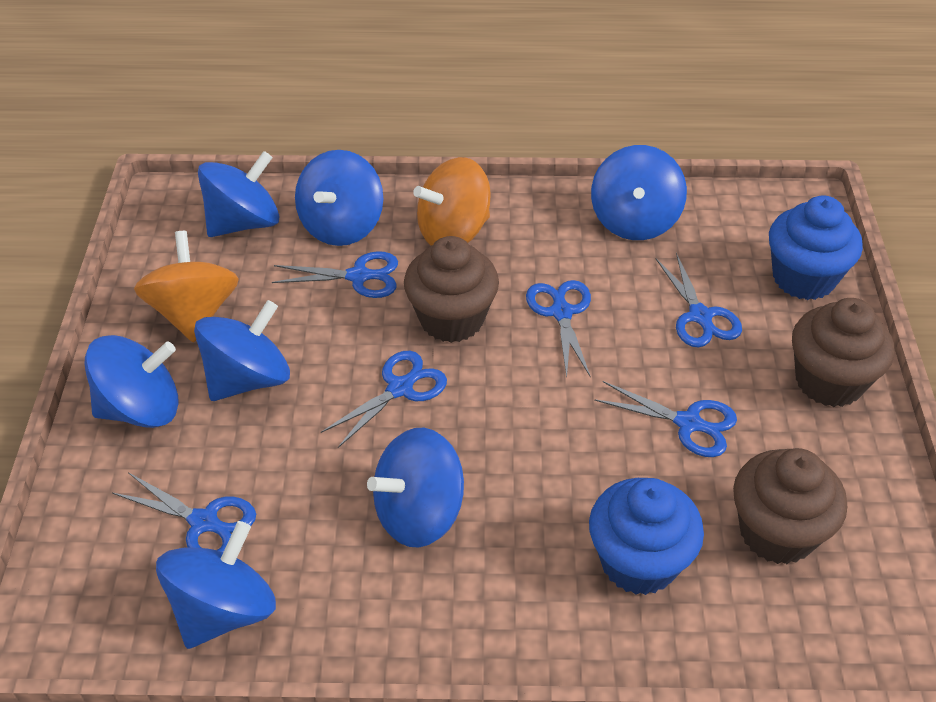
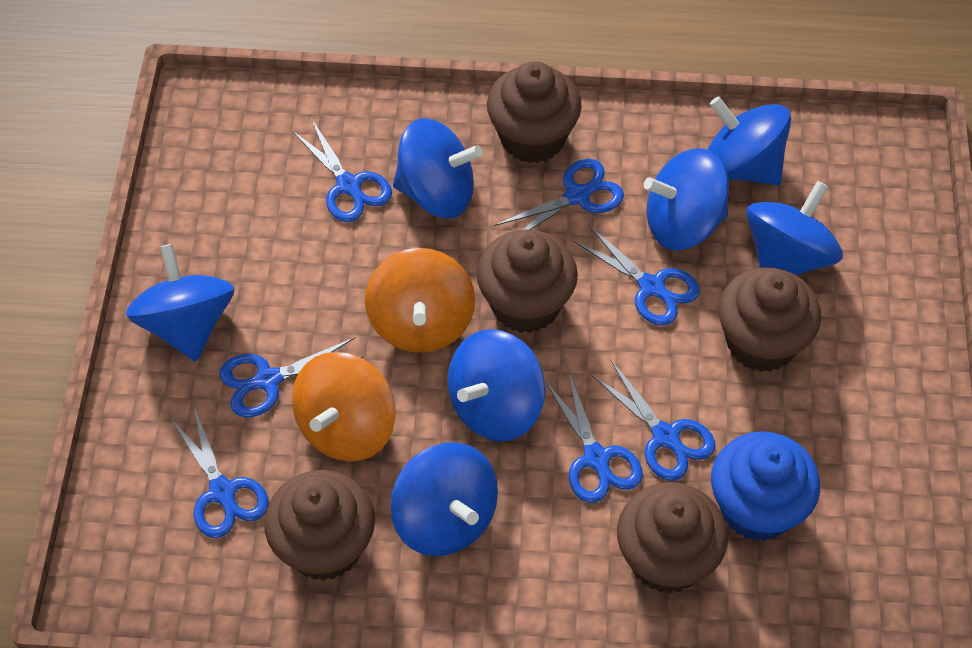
blue cupcake: [589,478,704,595] [769,195,863,300] = 2 -> [711,431,820,541] = 1
blue scissors: [112,472,256,552] [272,251,398,298] [321,351,447,448] [526,280,591,377] [594,381,737,457] [656,253,742,347] = 6 -> [171,408,269,538] [219,337,364,417] [292,120,392,222] [495,159,624,230] [545,371,643,503] [573,225,700,326] [592,360,715,481] = 7
brown cupcake: [404,236,499,343] [733,448,847,564] [792,298,894,407] = 3 -> [264,470,375,581] [476,230,578,333] [487,61,582,163] [617,482,728,594] [718,267,821,372] = 5

